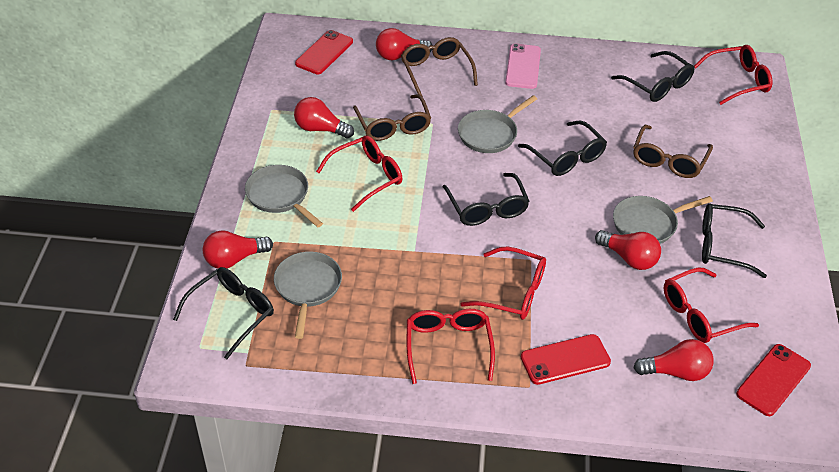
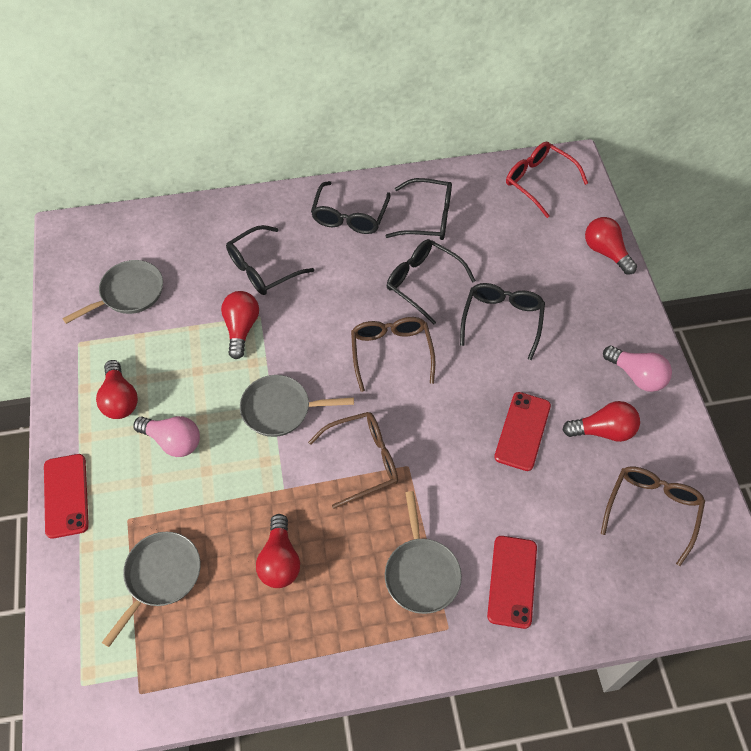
pink light bulb: none = 0 -> [133,416,200,457] [603,346,672,392] = 2
pink phone: [505,44,541,89] = 1 -> none = 0
red glasses: [316,135,402,212] [407,309,495,384] [461,246,546,320] [664,268,759,343] [694,45,773,105] = 5 -> [506,142,588,218] = 1

